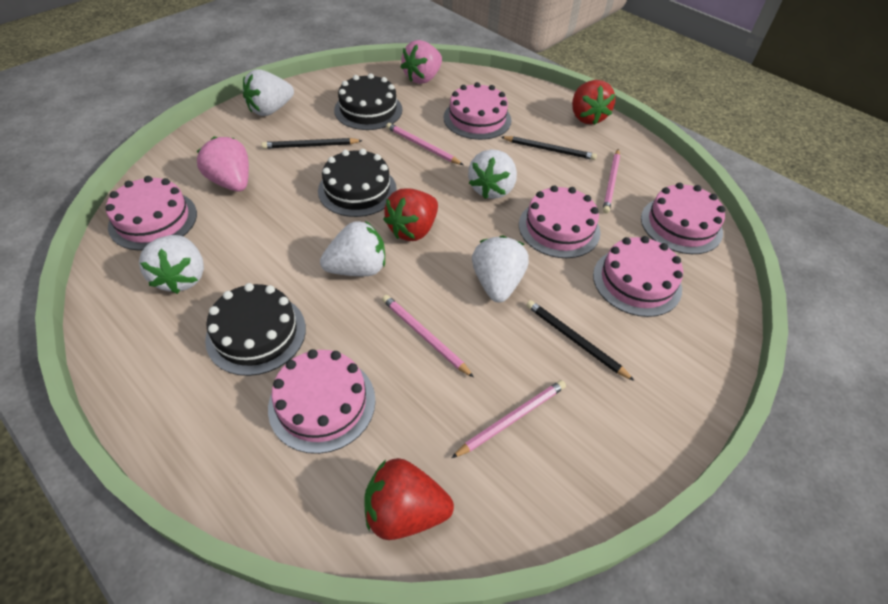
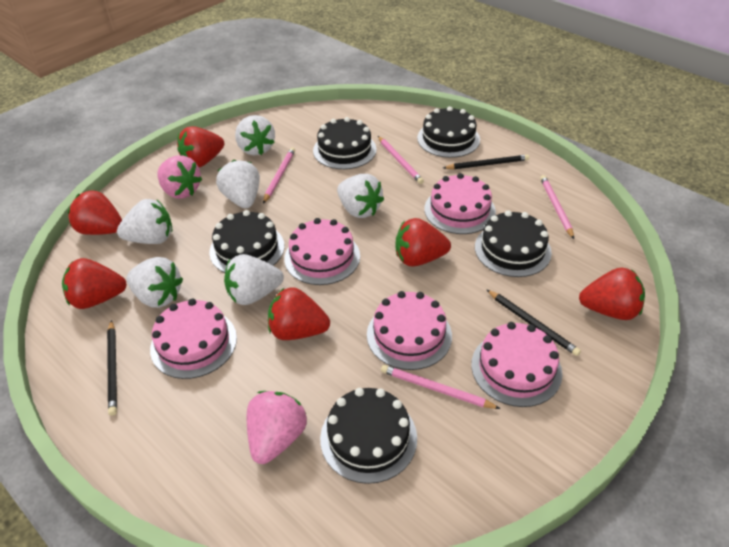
black cake: [205,283,306,376] [318,149,397,217] [334,73,402,130] = 3 -> [209,210,285,273] [313,117,377,169] [320,388,417,484] [417,106,480,158] [475,210,552,277] = 5
pink cake: [106,176,197,251] [268,349,375,454] [443,82,511,140] [519,185,601,258] [593,236,683,317] [641,183,725,254] = 6 -> [150,299,237,379] [284,218,360,285] [367,291,452,370] [424,173,496,234] [471,322,562,407] = 5
red strawberry: [364,458,454,540] [383,189,438,241] [572,80,615,125] = 3 -> [62,258,127,309] [68,190,122,235] [177,126,224,167] [268,287,330,340] [396,218,451,266] [579,268,645,320] = 6
white strawberry: [139,235,204,294] [243,69,294,116] [320,221,385,276] [468,149,517,199] [472,236,529,302] = 5 -> [117,199,173,244] [126,257,183,308] [216,160,260,208] [224,254,284,305] [235,115,275,155] [337,174,384,218] = 6

